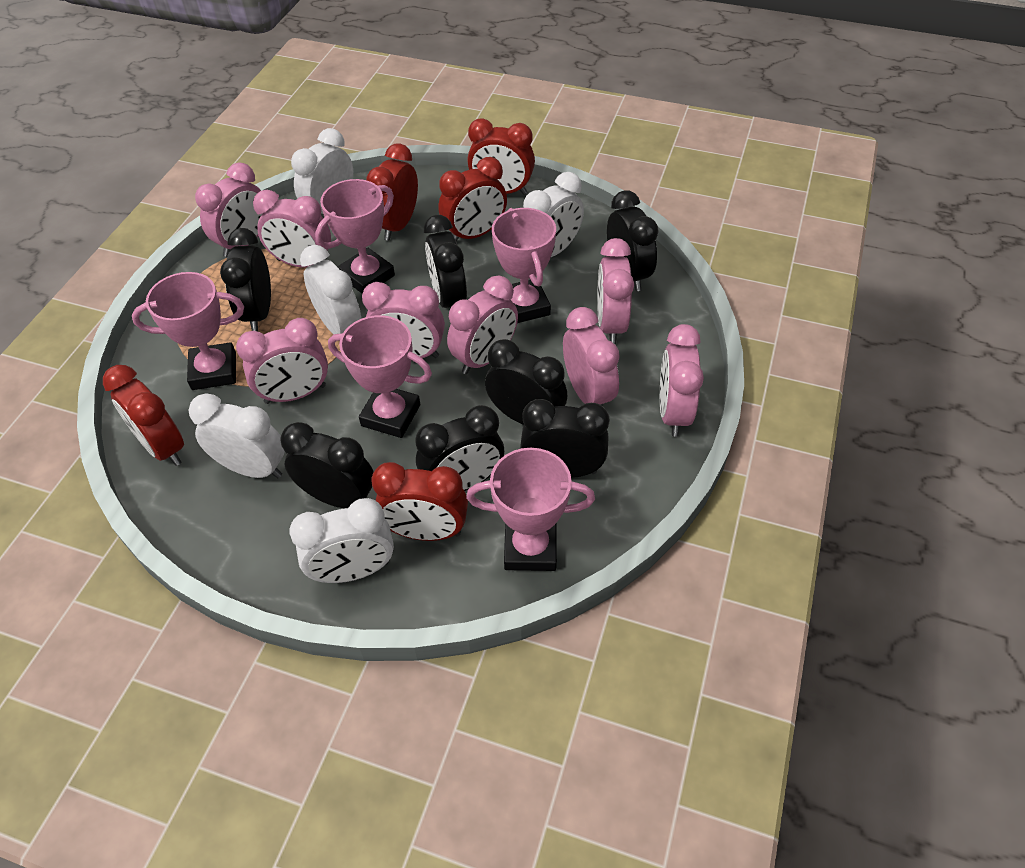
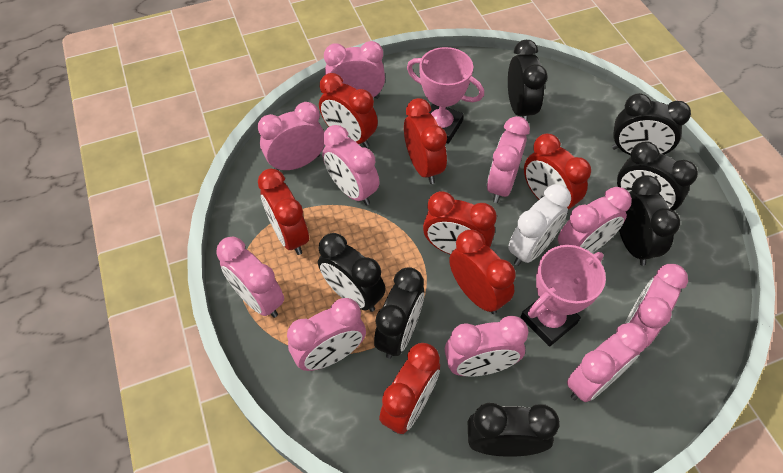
pink clock: [195,162,263,257] [236,318,328,404] [253,190,331,268] [362,282,445,358] [447,276,518,374] [563,307,620,406] [597,238,634,344] [660,324,704,436] = 8 -> [216,237,284,318] [258,102,324,170] [287,298,366,371] [322,125,379,205] [324,41,385,99] [445,316,529,377] [487,116,530,203] [558,187,632,253] [567,323,648,402] [624,264,688,348] = 10
pink trophy: [132,272,244,390] [315,179,395,293] [328,315,432,438] [466,448,595,571] [492,208,556,323] = 5 -> [407,47,484,144] [521,245,606,346] = 2
red clock: [103,365,184,466] [366,144,418,240] [371,462,468,541] [439,157,507,241] [467,118,535,195] = 5 -> [258,169,309,255] [319,73,378,148] [379,343,440,434] [404,98,447,184] [423,191,497,255] [449,230,516,314] [524,134,591,214] = 7
white clock: [188,394,285,478] [289,498,394,583] [291,128,353,214] [300,245,361,334] [523,172,584,257] = 5 -> [508,184,571,266] = 1

